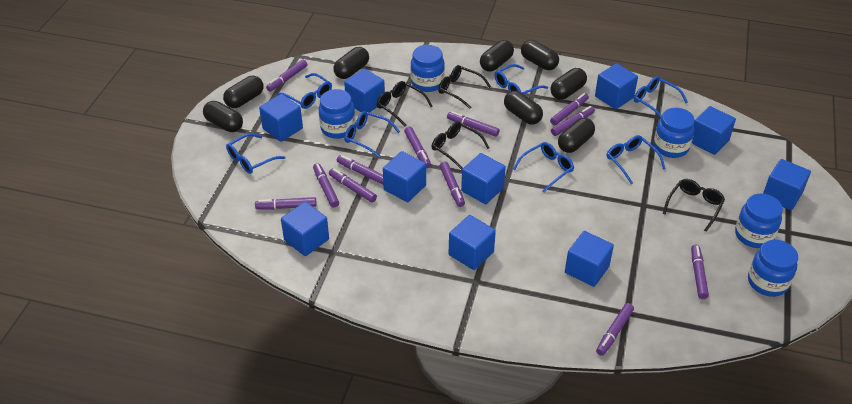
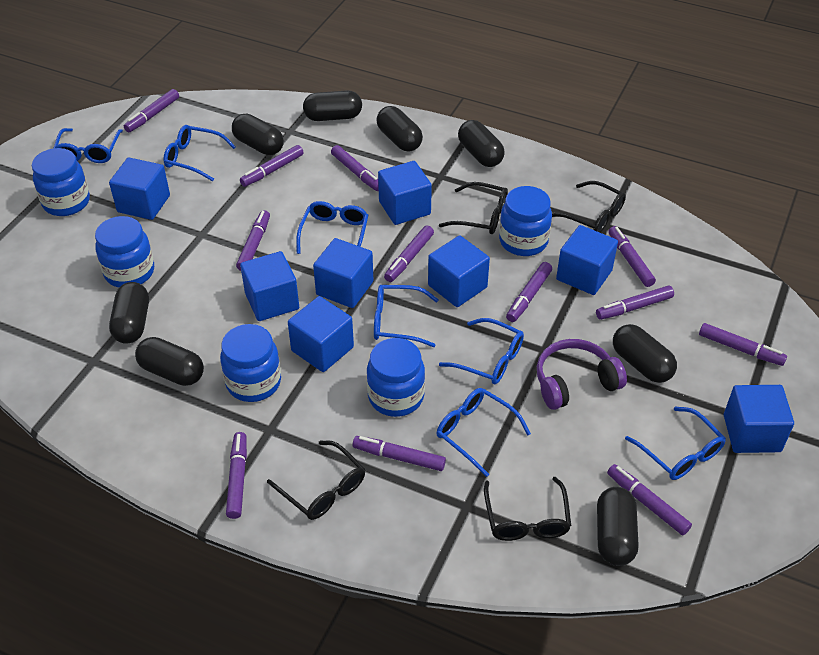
blue cube: [259,94,303,142] [281,202,329,256] [344,69,385,112] [383,151,426,202] [449,215,496,270] [461,153,506,204] [565,231,614,287] [595,63,638,109] [692,106,736,155] [763,159,811,210] = 10 -> [109,158,170,220] [240,251,299,321] [288,296,354,372] [313,238,373,308] [378,161,432,225] [428,235,490,307] [556,225,618,295] [724,385,794,453] = 8
purple headphones: none = 0 -> [537,339,627,410] = 1

